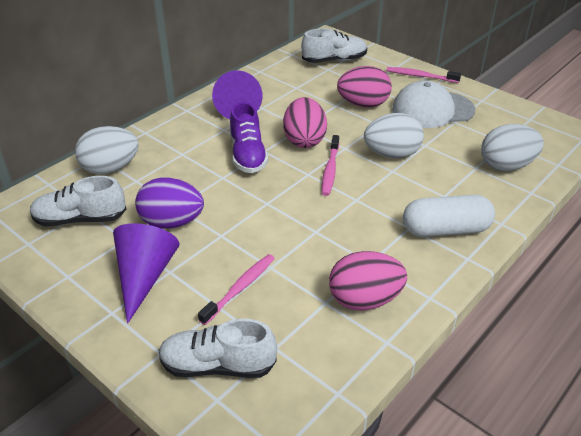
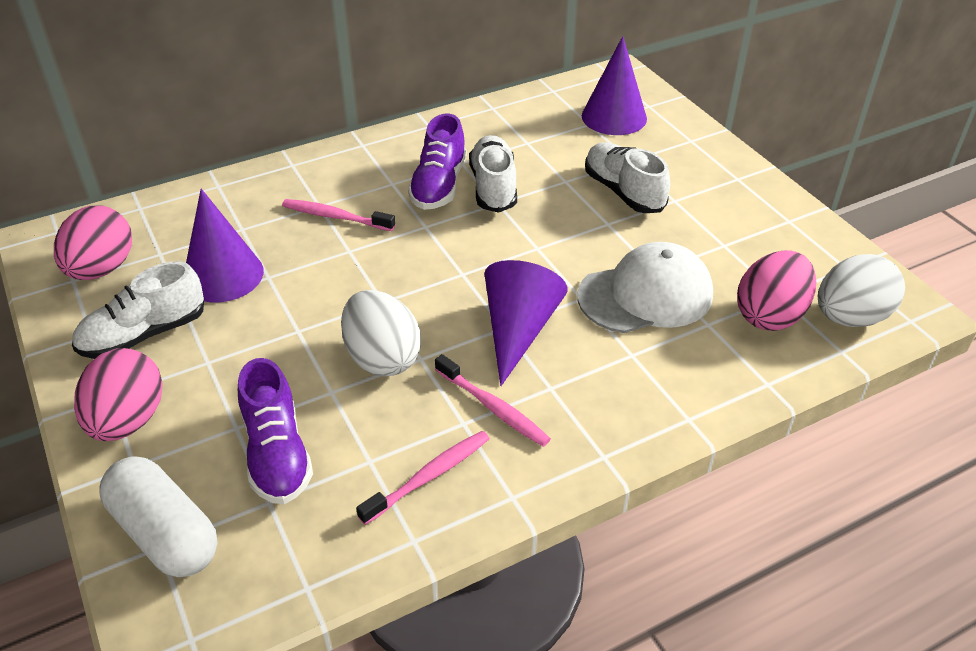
purple cone: [113,223,180,324] [212,70,263,119] = 2 -> [186,189,264,302] [484,260,568,386] [582,36,647,135] = 3
purple egg: [135,177,204,229] = 1 -> none = 0
purple shoe: [230,102,268,173] = 1 -> [238,358,313,504] [408,114,466,210] = 2
white egg: [75,126,139,174] [364,113,424,158] [481,124,544,171] = 3 -> [341,290,421,376] [818,254,905,327] = 2

